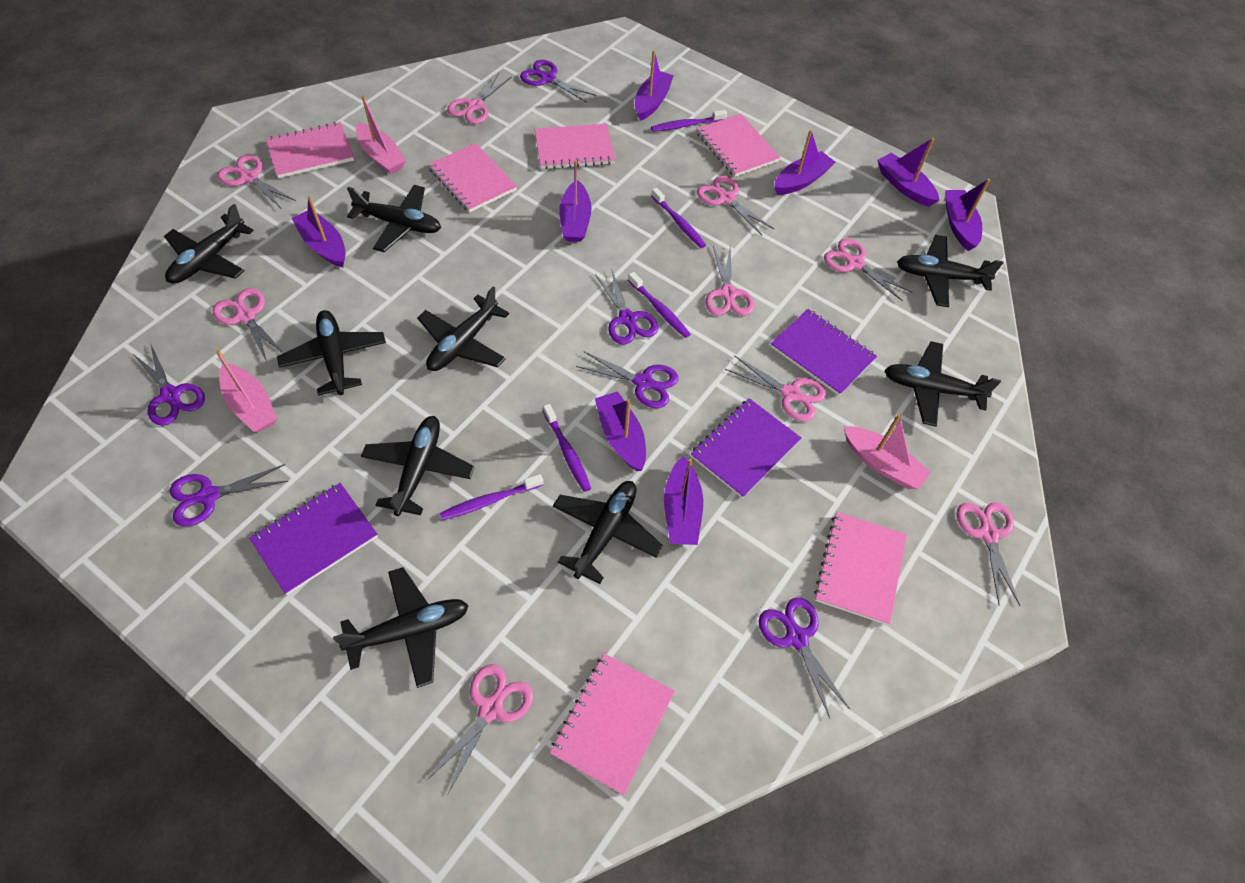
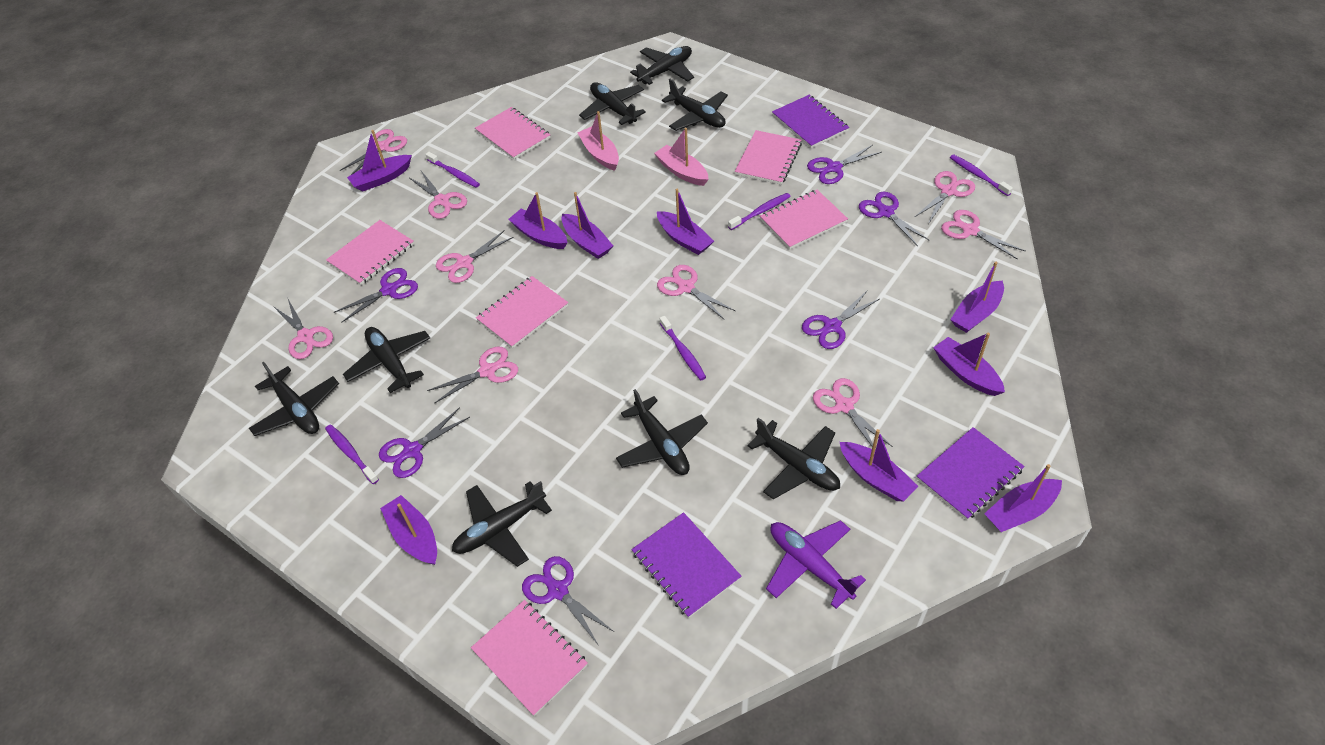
black plane: [164,204,254,284] [277,310,386,396] [333,567,469,688] [347,185,441,252] [361,416,474,516] [417,287,509,371] [553,481,663,584] [885,341,1001,427] [897,235,1004,307] = 9 -> [249,361,339,436] [343,327,430,393] [452,481,552,567] [579,82,646,125] [616,389,708,475] [630,46,694,85] [662,79,728,131] [747,418,840,499] = 8
pink boat: [216,350,277,432] [356,96,406,174] [844,414,931,489] = 3 -> [577,111,619,171] [654,128,709,186] = 2
purple boat: [292,196,346,268] [559,160,591,242] [595,391,646,471] [635,50,674,121] [664,456,703,545] [774,130,835,195] [877,138,939,207] [945,179,990,251] = 8 -> [347,130,412,192] [380,495,437,565] [508,192,567,249] [562,192,613,259] [657,189,714,255] [840,429,918,501] [933,333,1005,396] [950,262,1004,333] [984,464,1062,532] = 9
purple plane: none = 0 -> [766,520,866,609] = 1

